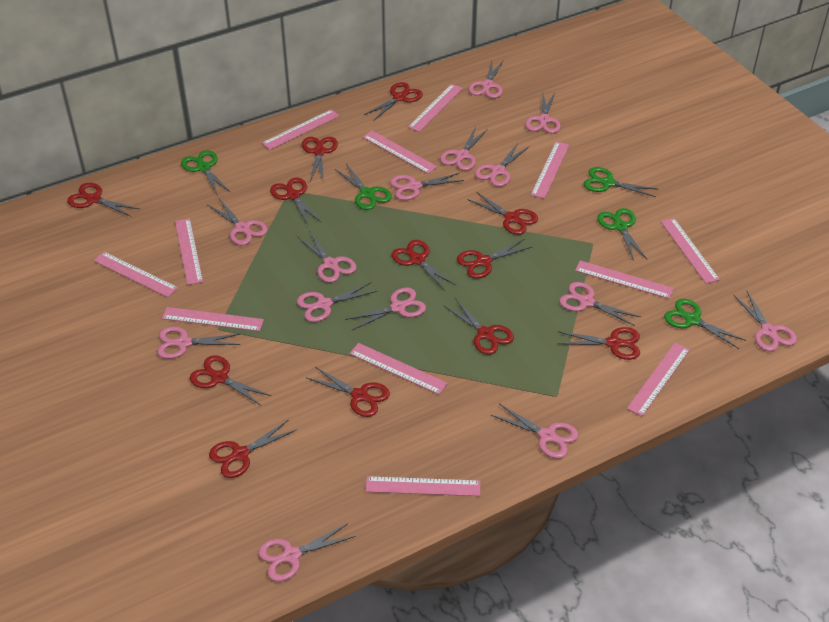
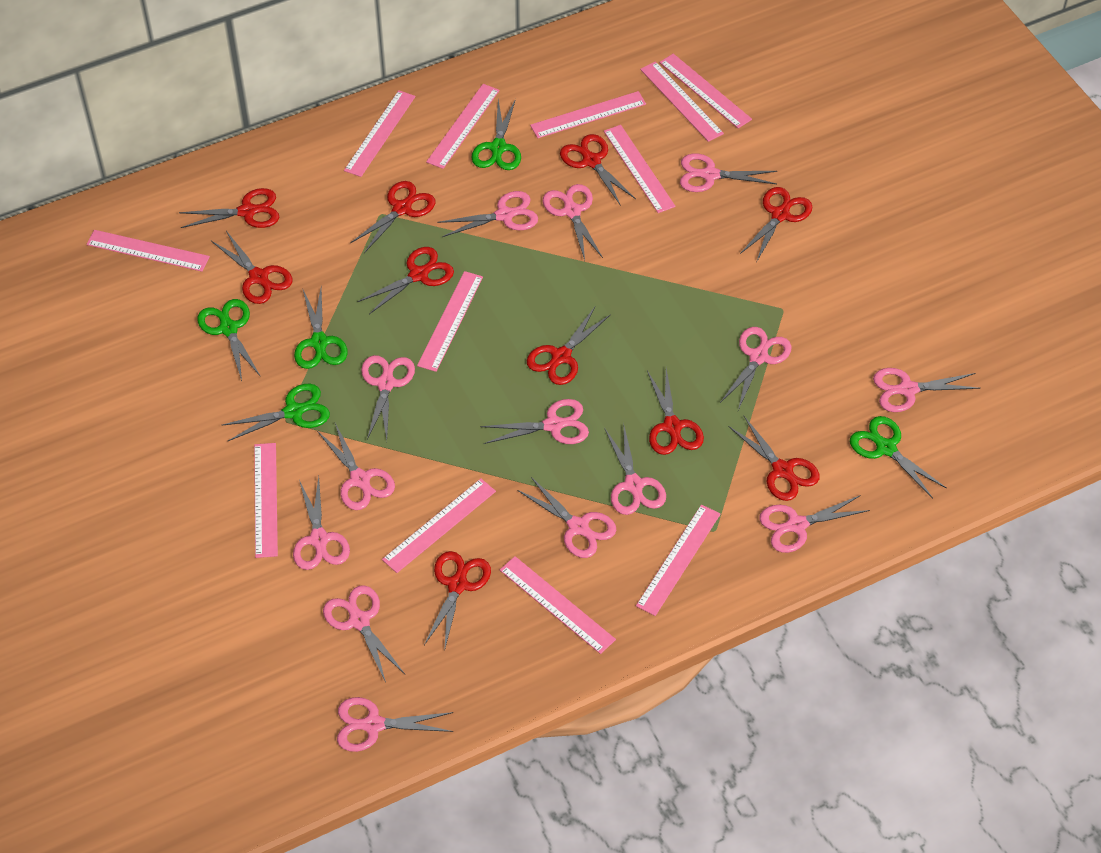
red scissors: [67,183,139,217] [190,355,271,405] [209,420,296,478] [270,178,321,226] [302,137,338,182] [307,367,390,417] [364,82,423,121] [392,240,457,291] [444,298,514,355] [457,239,532,279] [467,192,538,235] [557,327,640,360] = 12 -> [179,188,279,228] [211,231,293,304] [350,181,435,253] [357,247,454,314] [424,551,491,652] [527,307,611,385] [560,134,636,206] [647,369,704,455] [728,416,820,501] [740,187,812,261] = 10

